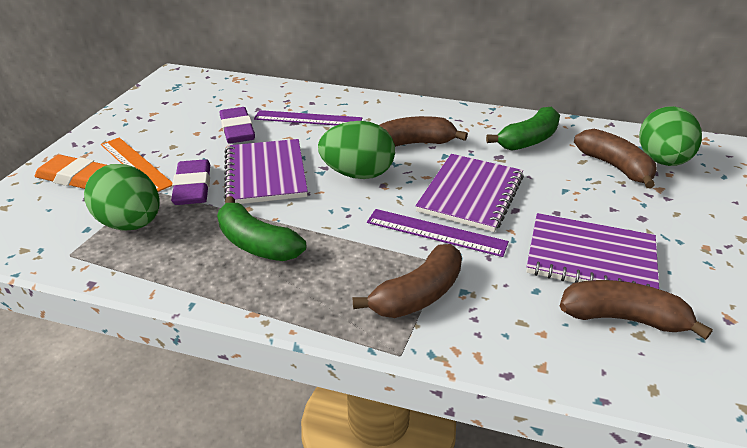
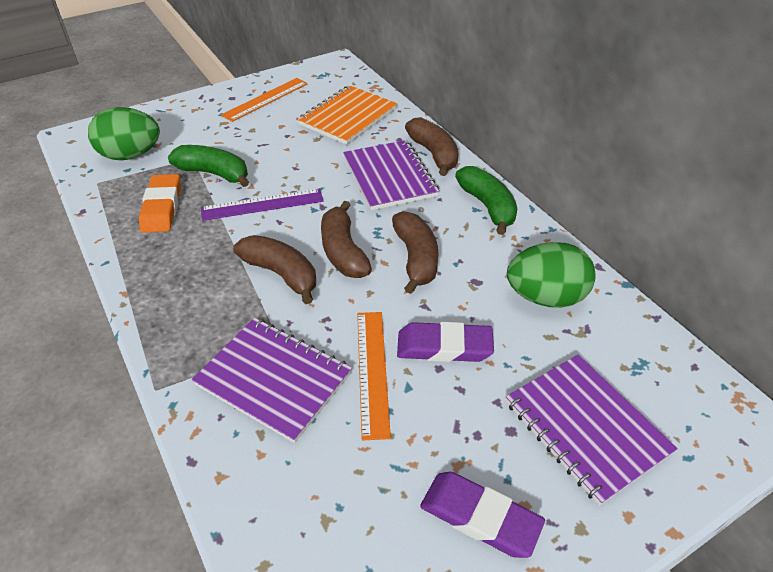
green egg: [84,164,159,231] [318,121,395,179] [639,106,702,166] = 3 -> [88,107,160,160] [507,242,596,308] = 2
orange notebook: none = 0 -> [297,85,397,145] = 1
orange ruler: [101,138,173,192] = 1 -> [221,78,307,122] [357,312,391,441] = 2
purple ruler: [254,110,362,125] [367,209,509,257] = 2 -> [201,189,323,221] = 1

